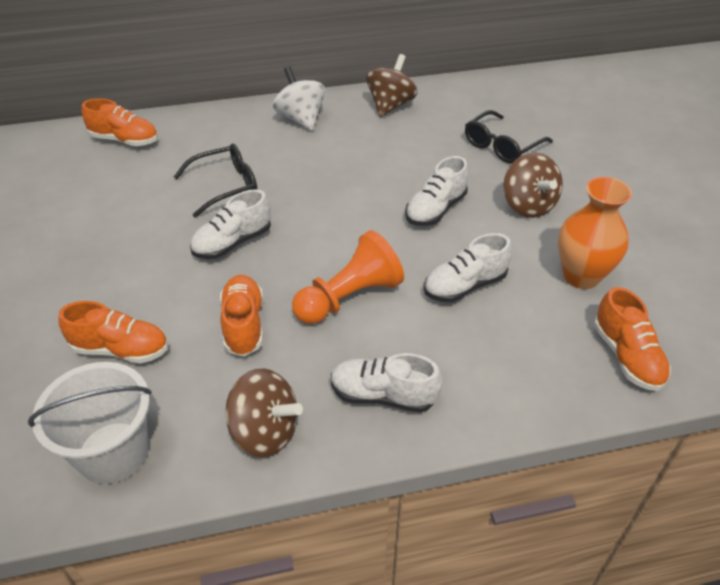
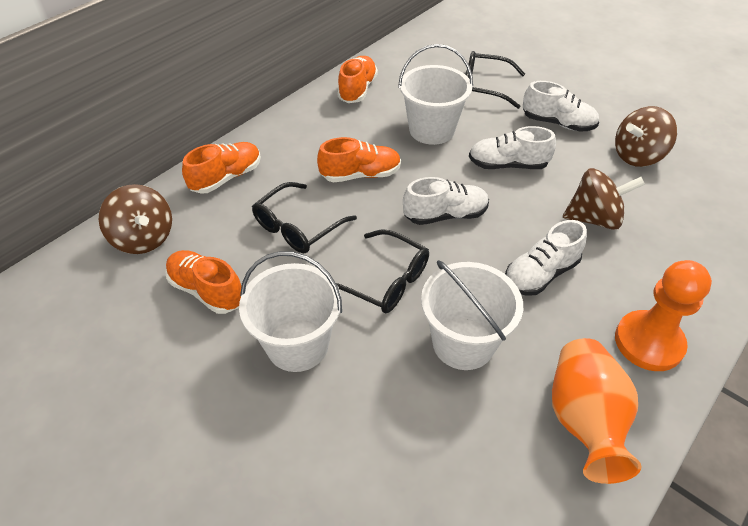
black glasses: [174,144,258,217] [465,110,553,163] = 2 -> [252,182,357,253] [336,229,429,313] [465,51,525,109] = 3
white bucket: [28,362,152,484] = 1 -> [239,251,342,372] [398,44,473,145] [421,260,523,370] = 3
white spinning top: [273,66,325,131] = 1 -> none = 0

